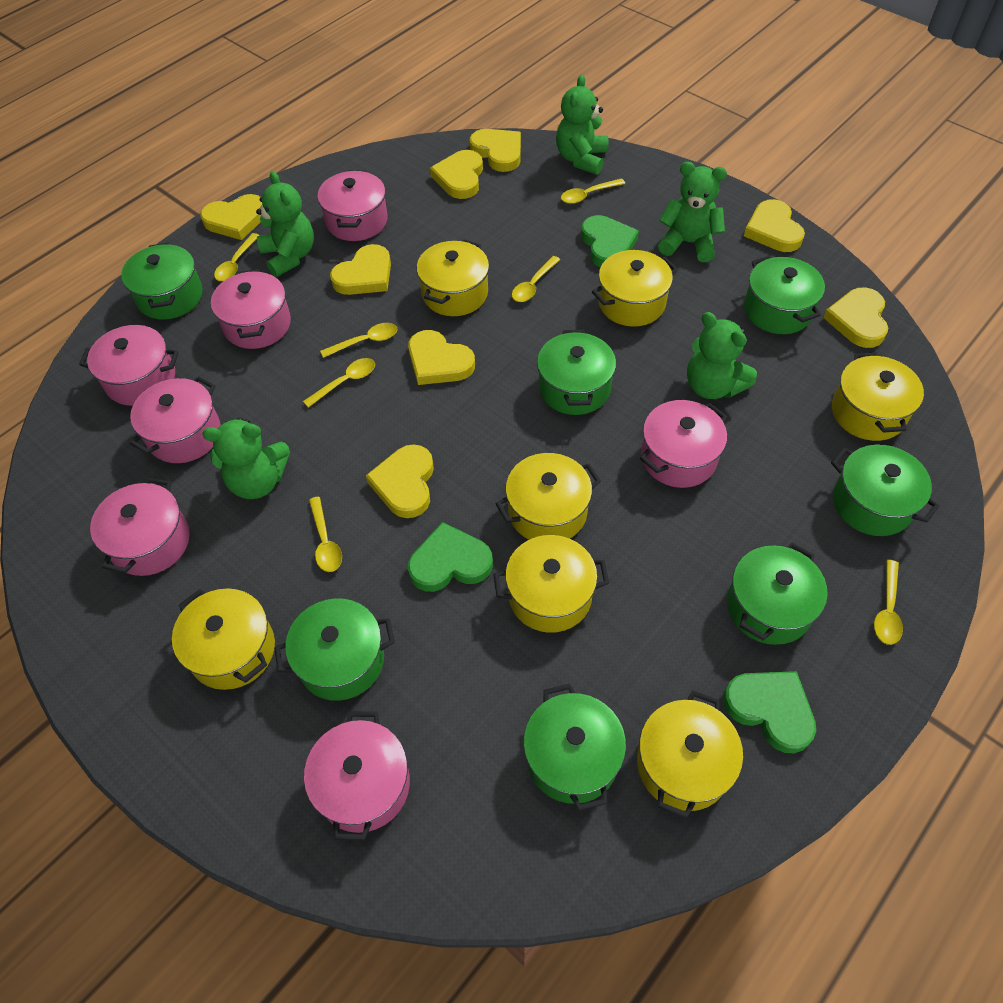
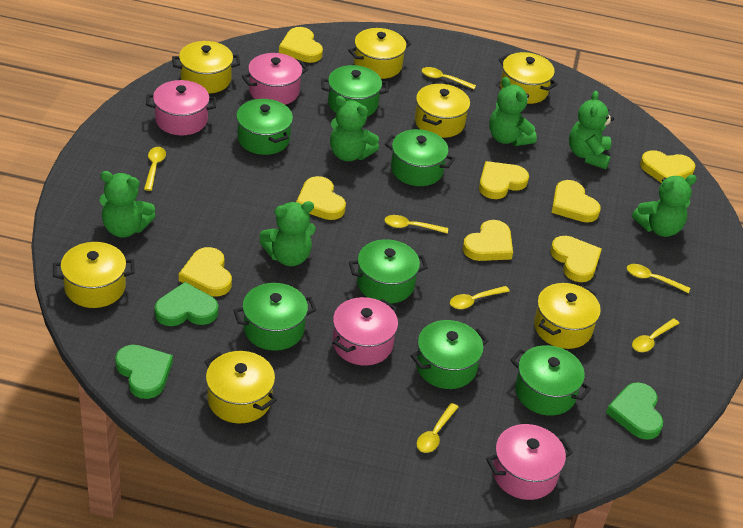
green teddy bear: [202,418,290,499] [256,171,314,277] [556,75,608,175] [658,162,727,262] [687,312,757,399] = 5 -> [99,171,156,238] [259,201,316,266] [330,96,379,161] [489,77,537,146] [569,91,614,169] [632,175,697,237] = 6
pink pot: [79,325,179,406] [90,478,190,576] [130,376,221,463] [211,269,291,349] [304,711,410,840] [317,170,387,241] [640,400,727,488] = 7 -> [146,80,216,135] [242,53,308,105] [333,297,398,366] [486,424,573,500] = 4

